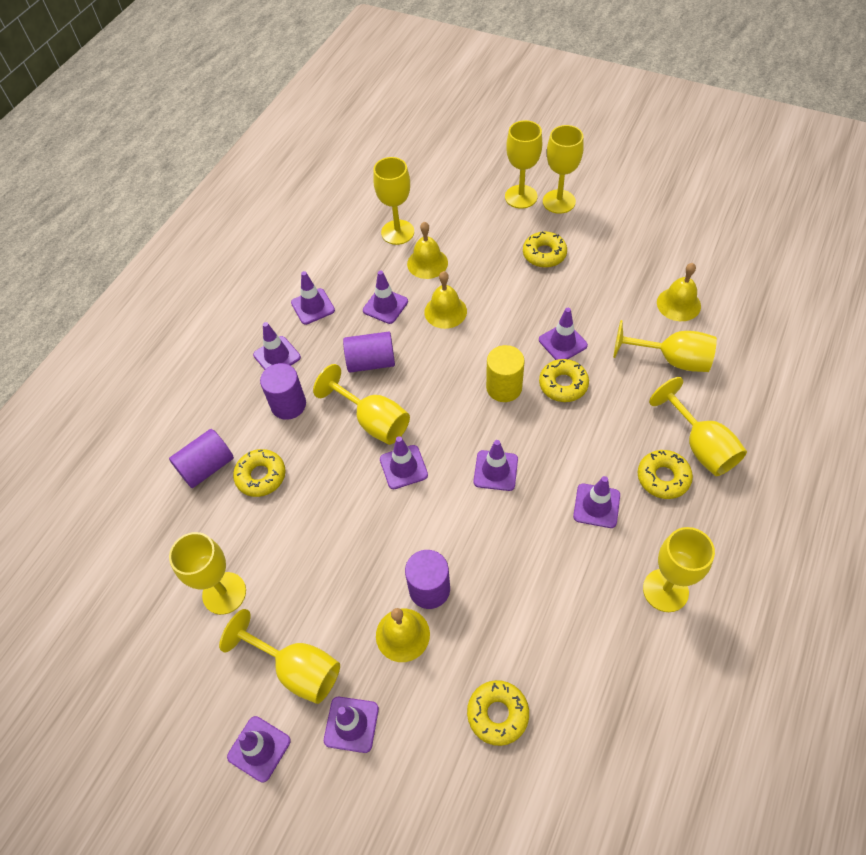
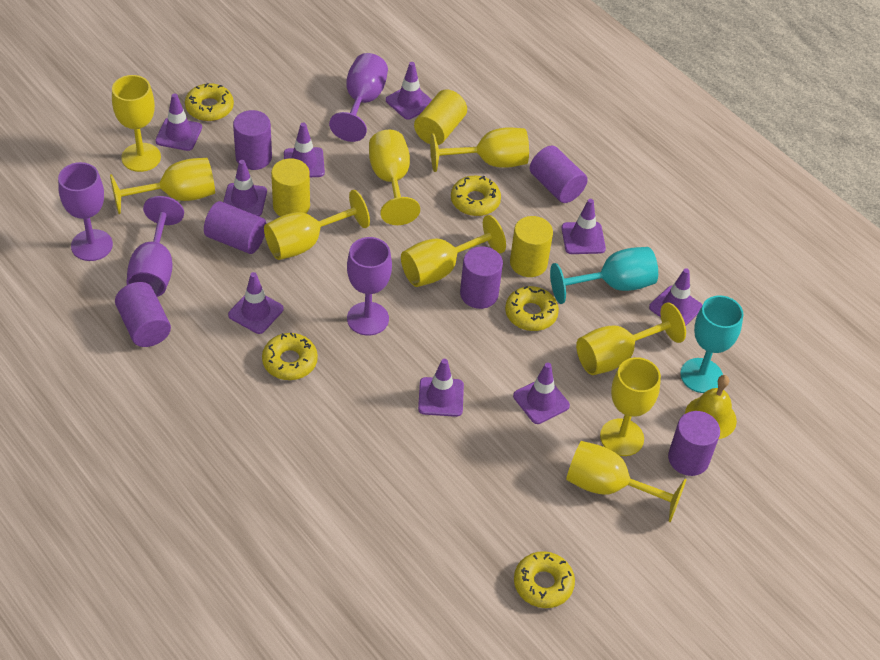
purple cylinder: [169,429,234,488] [260,363,306,420] [343,331,395,373] [405,550,450,609] = 4 -> [115,282,171,347] [204,201,266,254] [233,110,272,170] [460,247,503,309] [530,146,588,203] [668,411,720,476] = 6
purple goblet: none = 0 -> [58,162,113,261] [127,196,184,297] [329,53,388,142] [347,237,392,336] = 4
turquoise goblet: none = 0 -> [550,247,658,304] [680,295,744,393] = 2
yellow bell: [376,608,430,662] [407,222,448,279] [424,271,467,329] [657,263,701,321] = 4 -> [685,375,737,439] = 1
yellow cylinder: [486,345,525,402] = 1 -> [271,158,310,217] [414,89,467,145] [510,216,553,277] = 3

